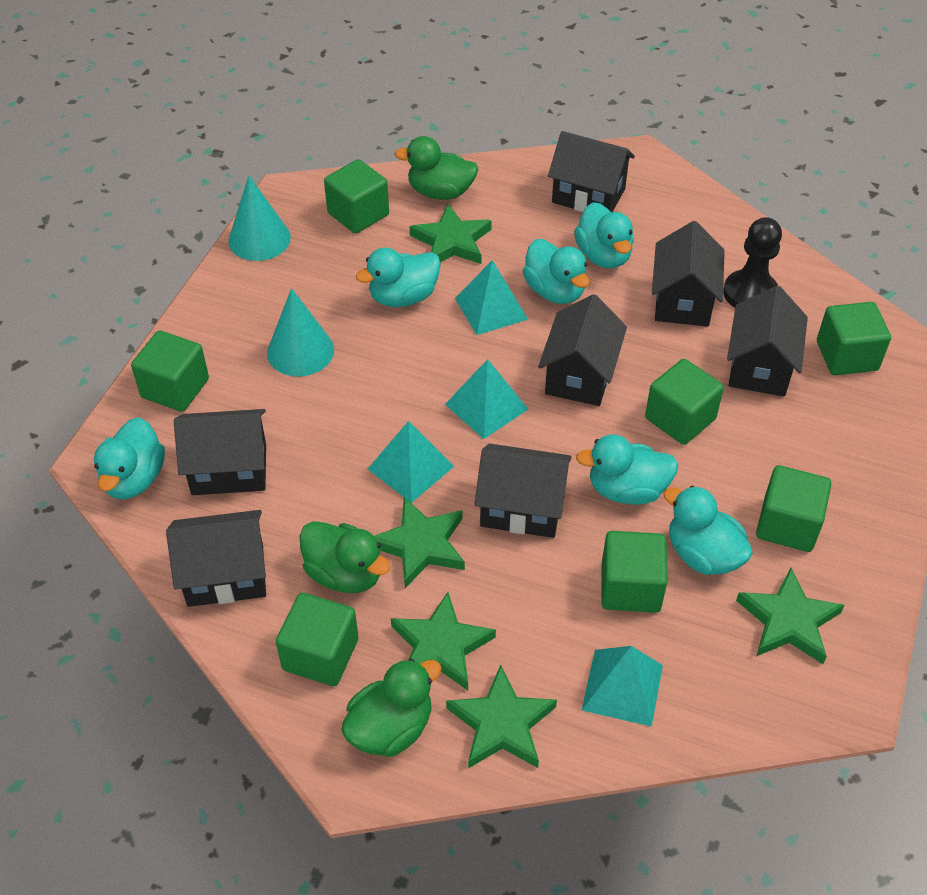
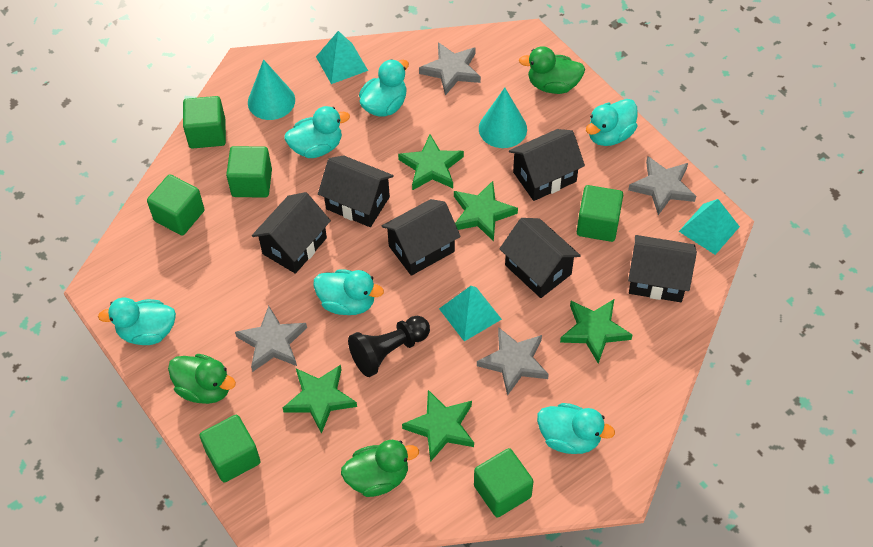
black house: [166,510,266,607] [174,409,266,495] [474,443,572,538] [538,294,627,406] [548,131,635,212] [652,221,725,327] [727,286,808,397] = 7 -> [252,192,331,274] [318,155,394,227] [382,199,461,276] [499,218,581,298] [509,129,585,201] [628,235,697,302] = 6
green cube: [131,331,209,412] [276,593,358,686] [324,159,389,234] [601,531,668,613] [645,359,724,445] [756,465,831,552] [817,302,891,375] = 7 -> [147,174,205,235] [183,96,226,149] [200,415,261,482] [226,146,272,198] [474,448,534,518] [577,185,623,242] = 6
grey star: none = 0 -> [235,306,307,372] [419,42,481,96] [477,327,549,396] [628,156,696,215] = 4
turquoise pyramid: [368,421,454,503] [445,359,528,439] [455,260,528,335] [582,646,663,727] = 4 -> [316,31,368,84] [439,286,502,341] [679,199,740,255] = 3

